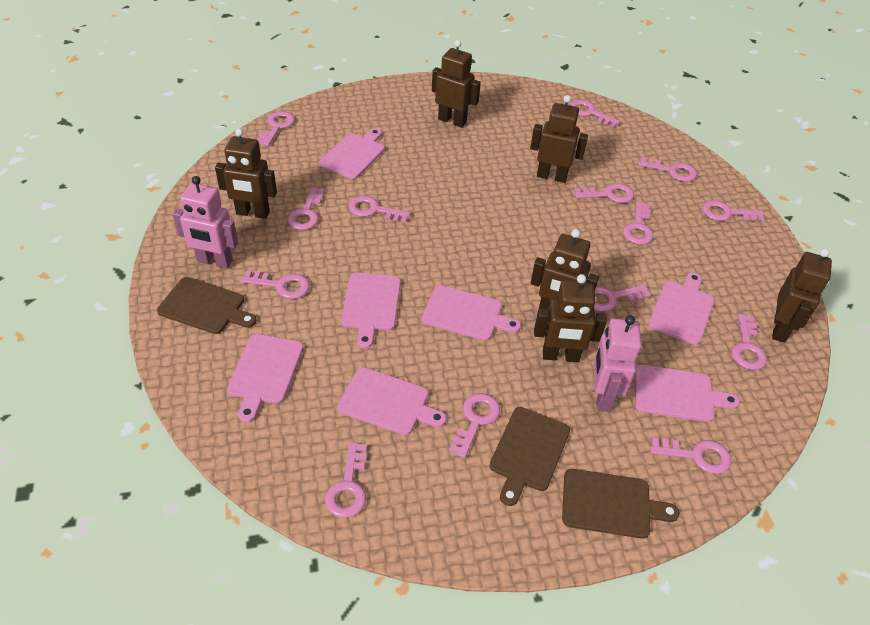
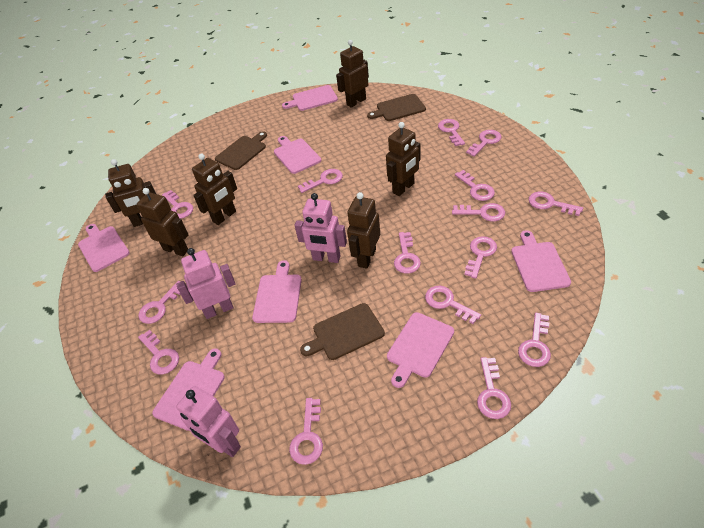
pink key: [241,270,310,299] [258,111,295,146] [288,187,324,230] [325,442,367,518] [349,196,410,222] [449,393,500,458] [570,100,621,128] [574,183,634,203] [594,285,650,312] [623,201,653,245] [638,157,697,182] [650,438,731,474] [702,200,764,221] [731,314,767,370] = 14 -> [138,281,181,324] [138,330,179,374] [162,190,193,219] [289,398,323,465] [298,169,343,193] [394,232,421,274] [425,286,481,324] [438,119,465,146] [452,203,505,221] [455,170,495,201] [464,236,497,279] [466,130,502,157] [477,357,511,419] [518,313,551,367] [529,192,583,216] = 15
pink robot: [173,176,238,269] [594,315,641,412] = 2 -> [176,248,236,319] [176,386,241,457] [295,193,347,263] = 3

